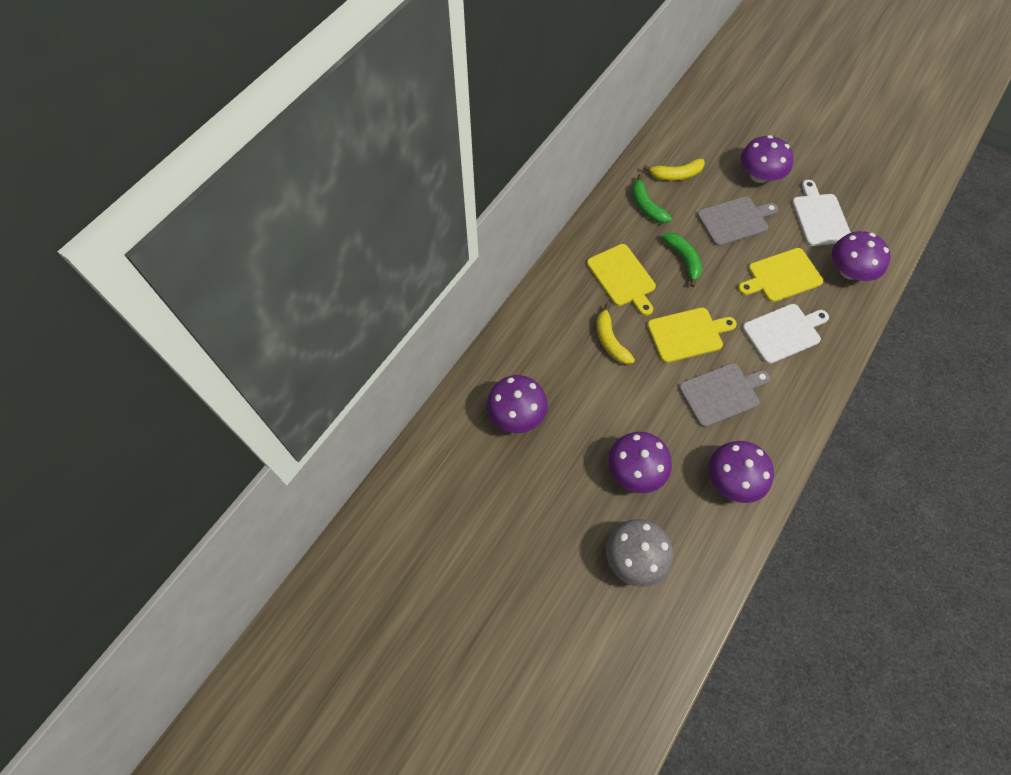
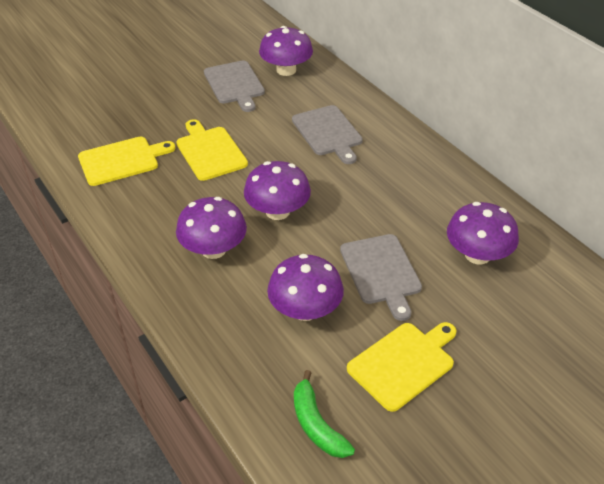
green banana: [632,174,672,223] [662,233,702,287] = 2 -> [294,370,355,458] = 1
grey cutting board: [679,363,770,427] [697,196,778,246] = 2 -> [204,60,265,112] [292,105,363,164] [340,234,422,321] = 3
grey mushroom: [606,519,673,587] = 1 -> none = 0
white cutting board: [743,304,829,364] [792,180,851,246] = 2 -> none = 0
yellow banana: [597,303,635,364] [643,159,705,181] = 2 -> none = 0

